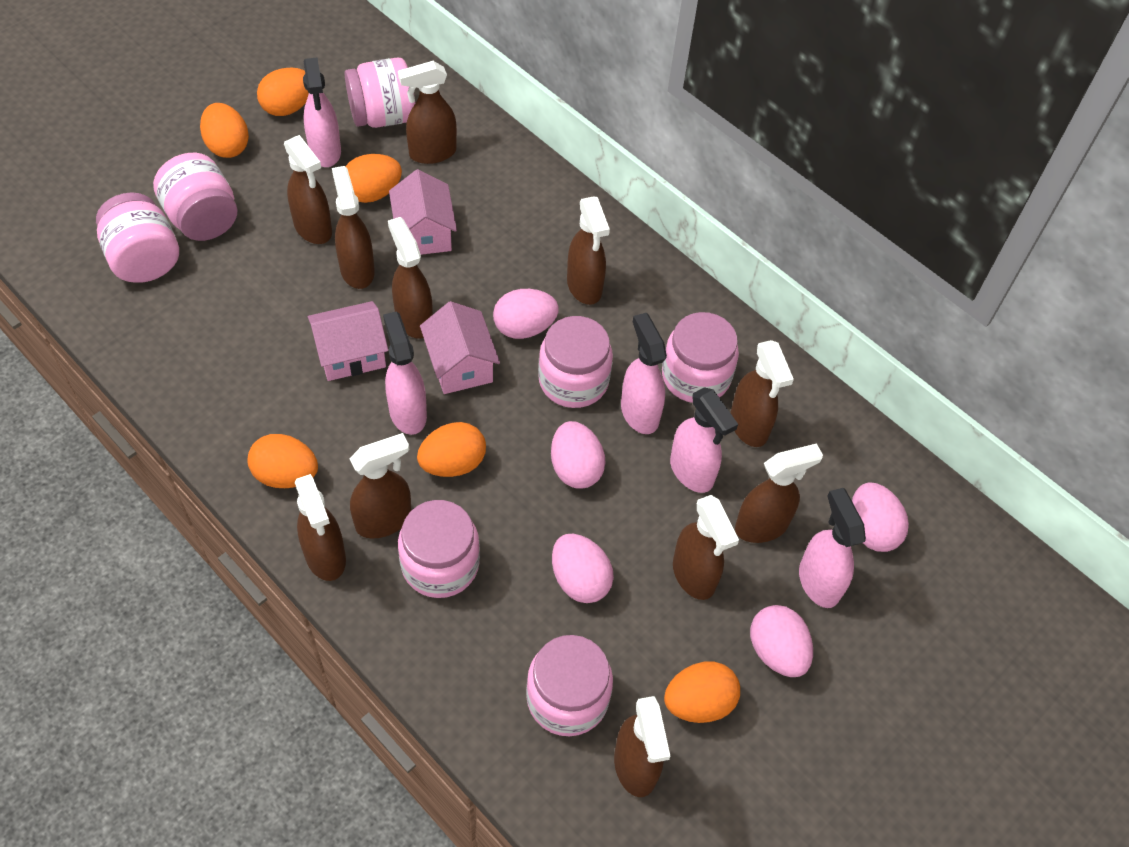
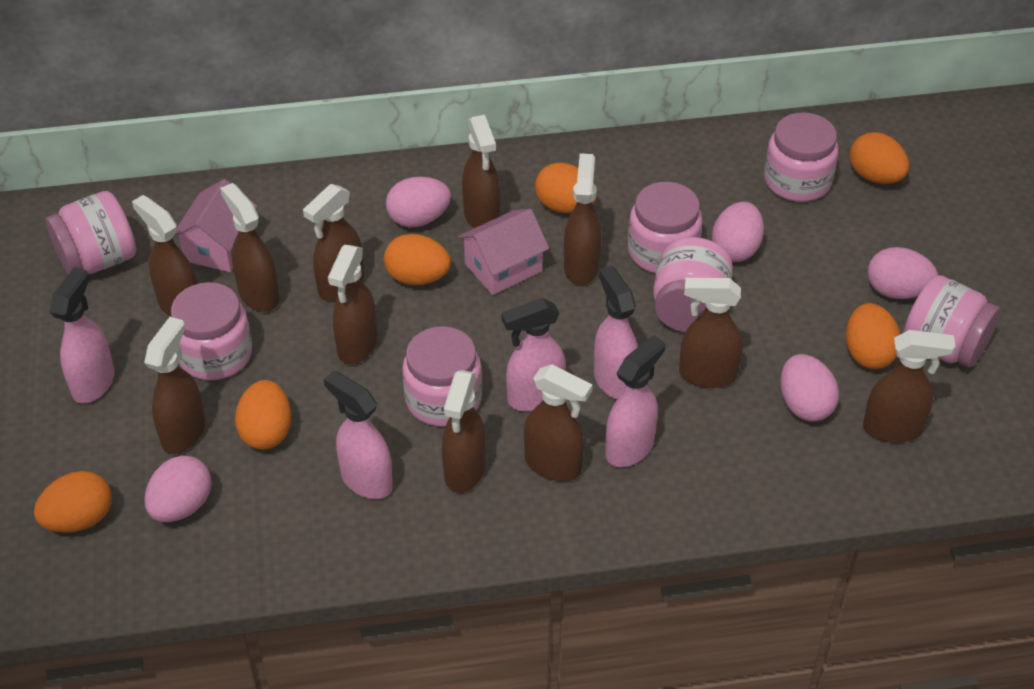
pink house: [308,301,388,381] [389,169,457,255] [420,301,500,394] = 3 -> [173,179,258,272] [458,209,549,295] = 2

